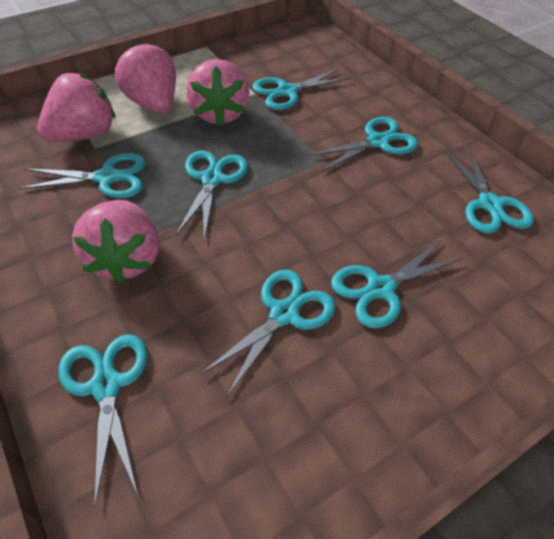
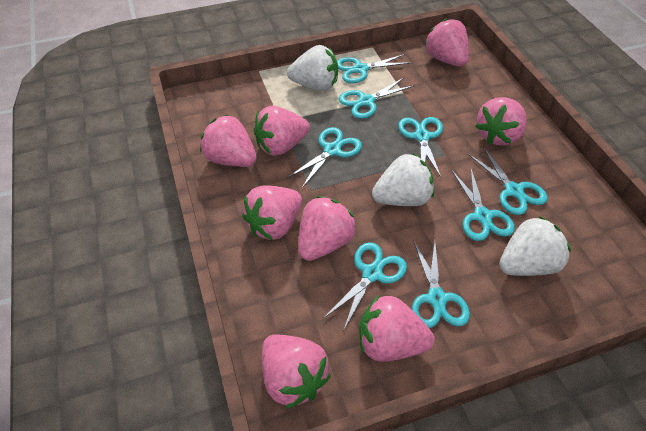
pink strawberry: [37,72,115,142] [72,200,159,284] [115,42,176,114] [186,59,250,126] = 4 -> [200,115,257,167] [242,185,302,240] [254,106,310,156] [262,335,331,409] [298,196,356,261] [359,294,435,362] [424,18,469,66] [475,97,527,145] = 8
white strawberry: none = 0 -> [287,45,338,91] [372,153,434,206] [499,216,571,276] = 3

